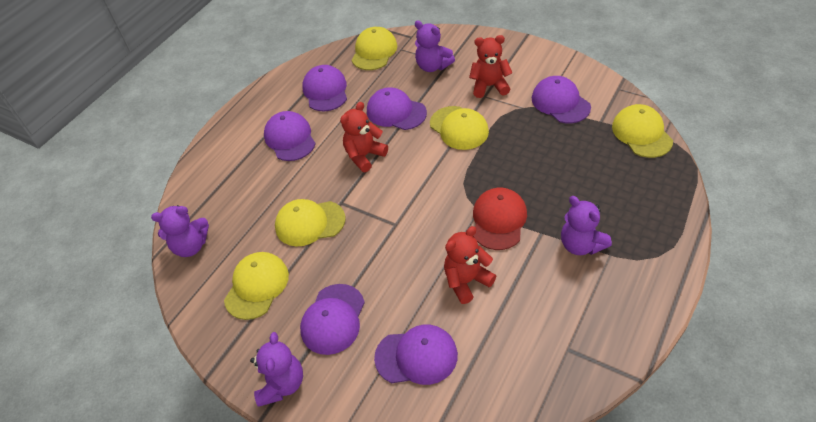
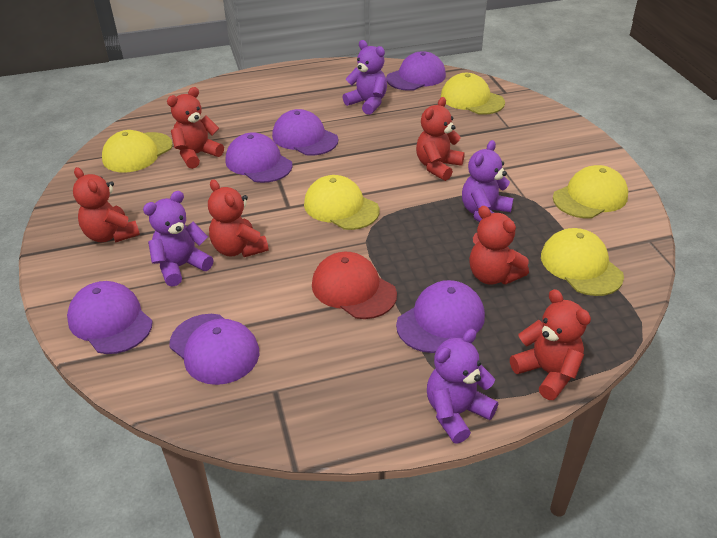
red teddy bear: [340,102,388,172] [444,226,496,304] [469,35,512,98] = 3 -> [73,167,140,243] [167,87,224,169] [208,179,269,257] [416,97,465,181] [469,206,529,285] [510,289,591,400] = 6

